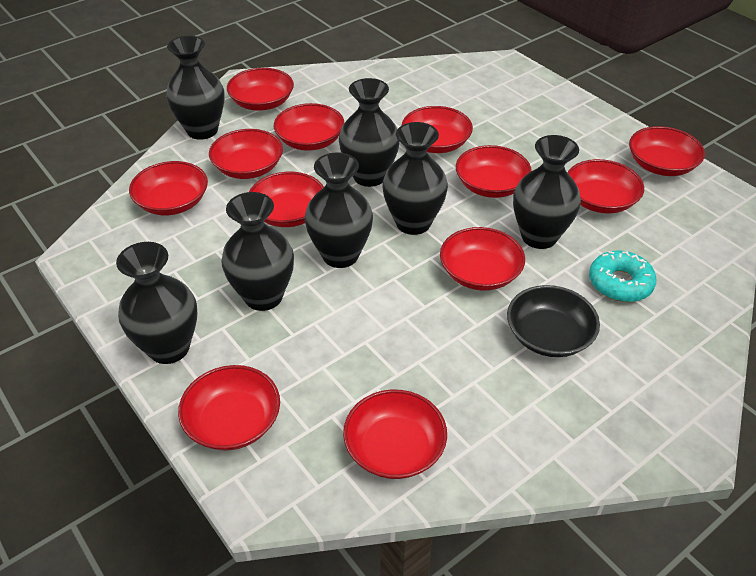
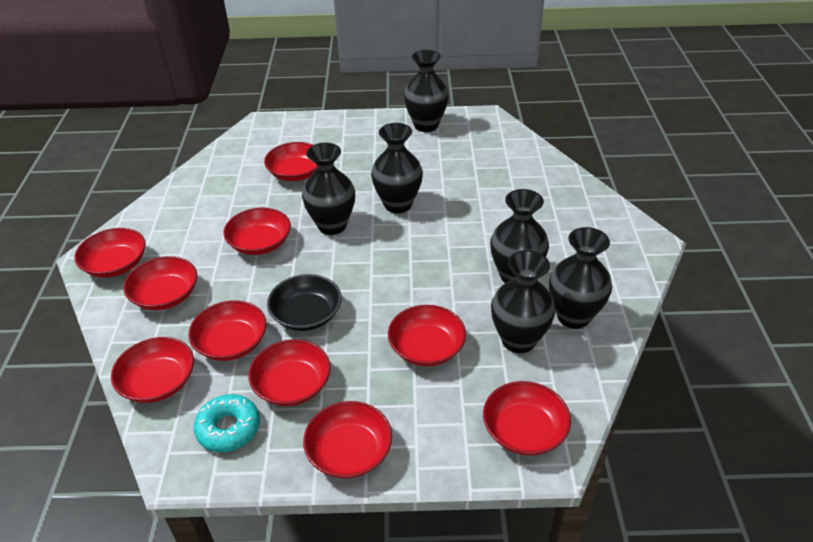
black vase: [116,242,198,364] [166,36,225,140] [221,192,294,311] [304,152,373,268] [339,78,400,187] [382,122,448,235] [513,135,581,249] = 7 -> [302,143,355,235] [371,123,423,213] [404,50,449,132] [490,189,549,283] [491,250,556,353] [549,227,612,329] = 6
red bowl: [129,161,208,215] [178,365,280,451] [209,129,283,179] [227,68,294,111] [249,172,324,227] [274,103,344,151] [343,389,447,479] [402,106,473,153] [440,227,525,291] [456,145,532,198] [568,159,644,214] [629,126,705,176] = 12 -> [74,228,146,278] [111,337,194,403] [124,256,197,310] [189,300,267,361] [223,208,291,255] [248,339,331,406] [264,142,317,181] [303,401,392,479] [388,305,466,366] [483,381,571,456] = 10

